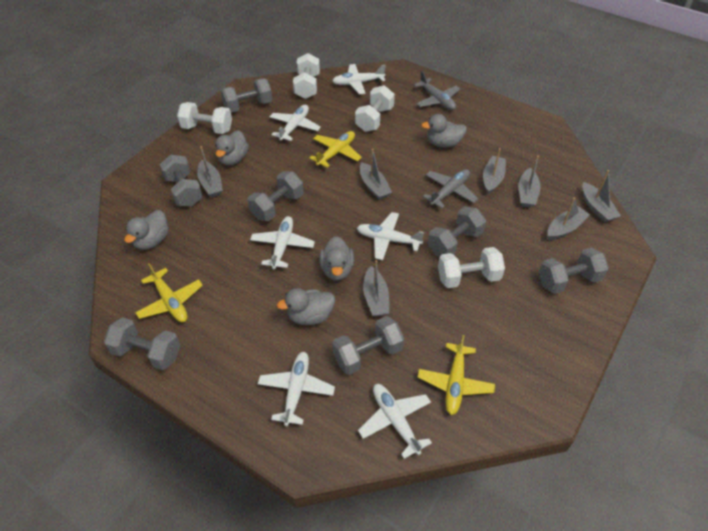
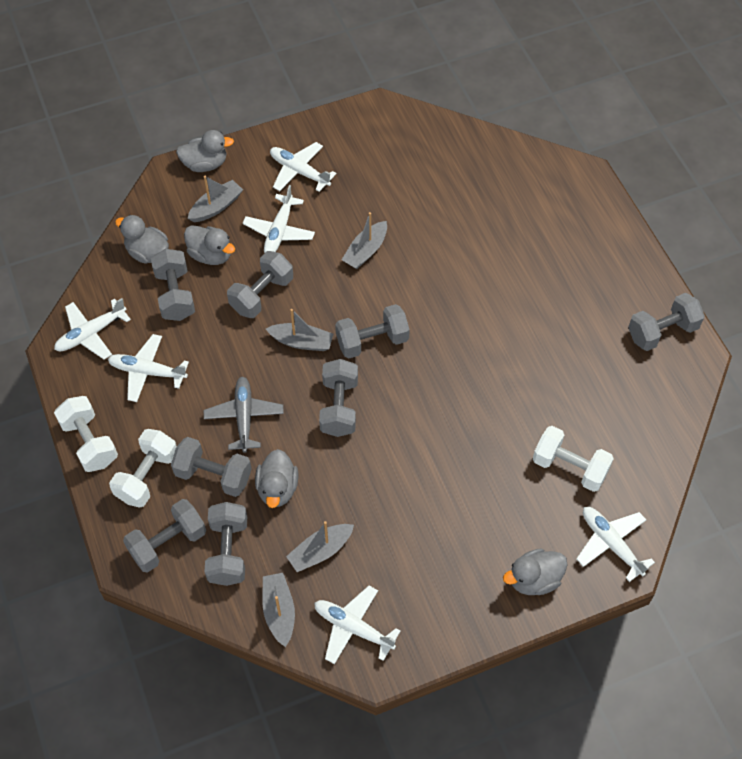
grey boat: [197,146,223,197] [360,149,392,200] [363,260,389,317] [483,148,506,194] [519,155,541,208] [547,197,590,240] [582,170,621,222] = 7 -> [187,176,243,222] [262,573,295,647] [266,309,333,351] [286,521,354,572] [342,212,387,269] = 5
grey dumbbell: [104,317,180,370] [160,155,203,207] [221,78,272,113] [247,171,304,221] [332,316,404,375] [428,206,486,257] [539,248,609,294] = 7 -> [123,499,206,573] [151,249,195,321] [171,437,252,497] [204,502,247,586] [227,251,293,318] [319,359,358,437] [335,304,410,359] [628,293,705,351] = 8
grey plane: [414,71,460,110] [423,169,478,208] = 2 -> [204,376,284,453] = 1
white dumbbell: [177,102,232,134] [293,53,320,99] [355,85,395,132] [438,247,505,288] = 4 -> [54,396,118,472] [109,429,177,508] [533,426,614,492] = 3
yellow plane: [135,263,203,322] [309,131,362,168] [417,335,495,415] = 3 -> none = 0

